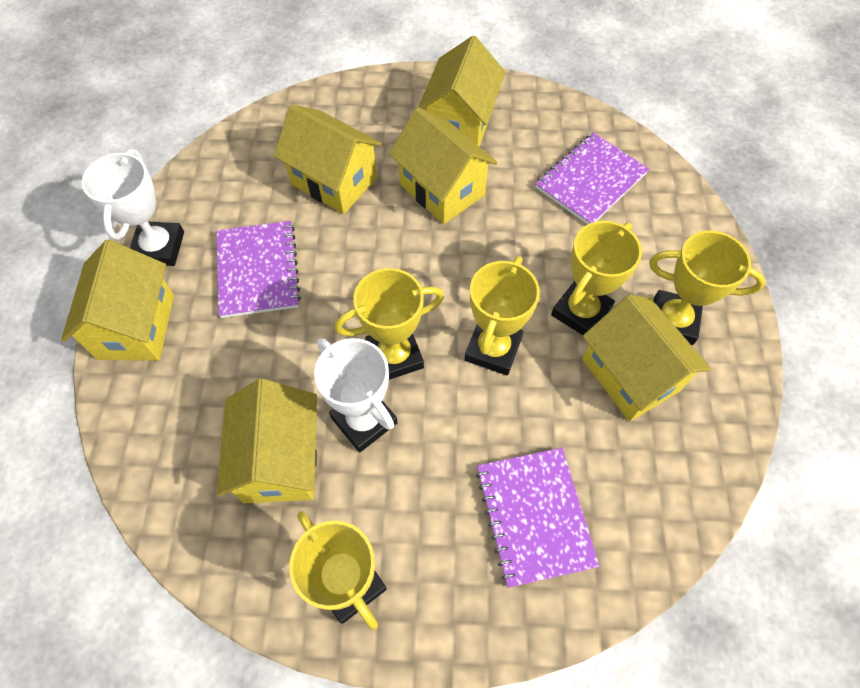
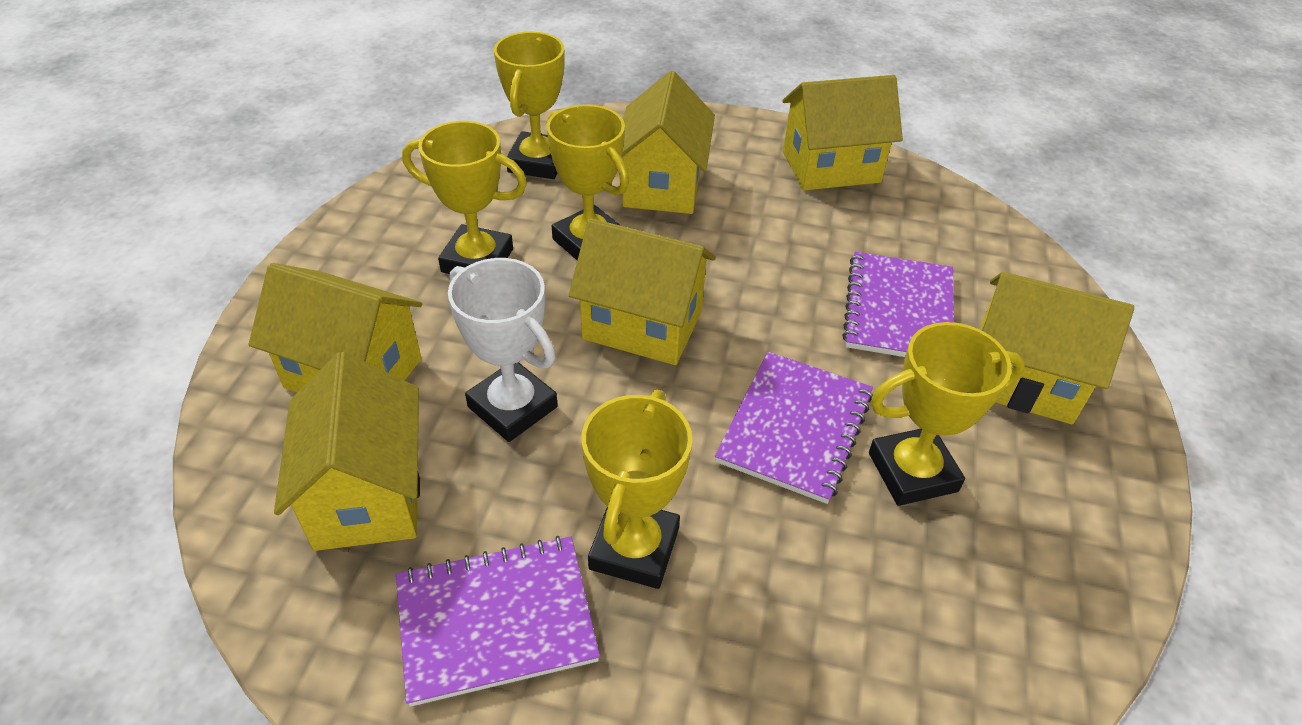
white trophy: [82,149,184,266] [314,338,398,452] = 2 -> [448,258,558,442] = 1

